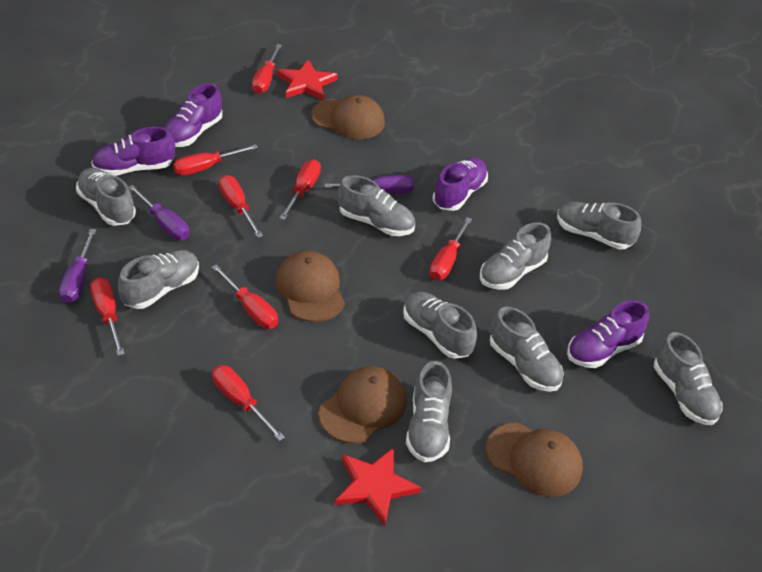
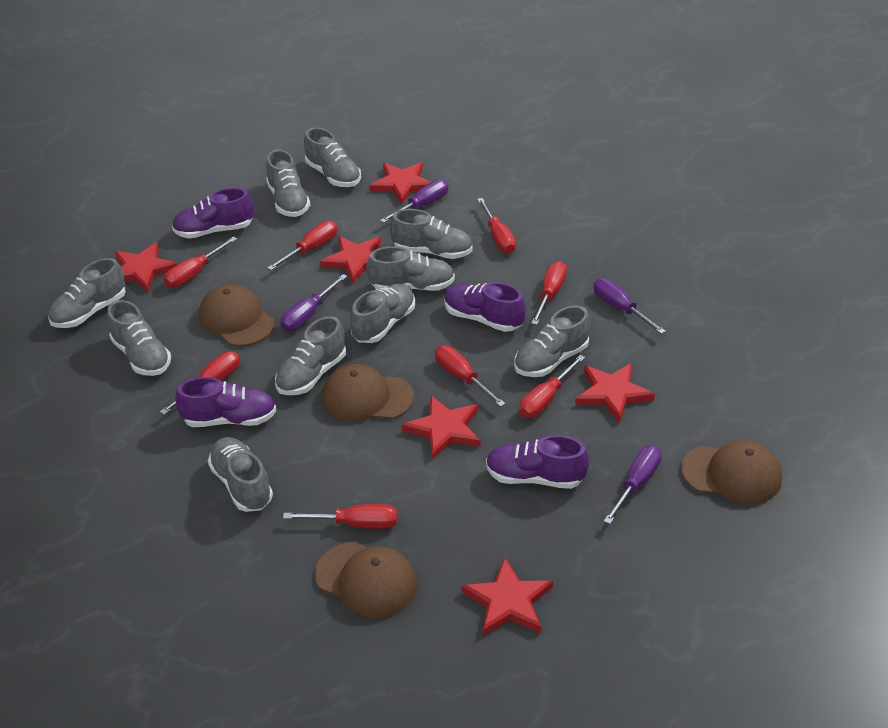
grey shoe: [76,168,136,226] [118,250,199,309] [338,175,415,236] [403,292,477,359] [406,361,452,462] [480,222,551,290] [490,307,564,392] [557,202,641,250] [654,332,722,425] = 9 -> [48,258,126,328] [107,300,171,376] [208,437,273,512] [266,149,310,217] [275,316,346,395] [304,127,361,187] [350,283,415,343] [366,246,455,291] [390,209,473,259] [514,305,590,377] = 10
purple screwdriver: [59,229,96,303] [128,185,189,240] [325,175,414,194] = 3 -> [280,274,347,331] [380,179,449,223] [593,278,666,334] [604,445,662,524] = 4
red star: [277,59,338,101] [335,447,421,526] = 2 -> [115,242,178,292] [320,236,381,283] [369,162,431,204] [402,396,480,460] [462,557,553,636] [575,363,655,423] = 6

